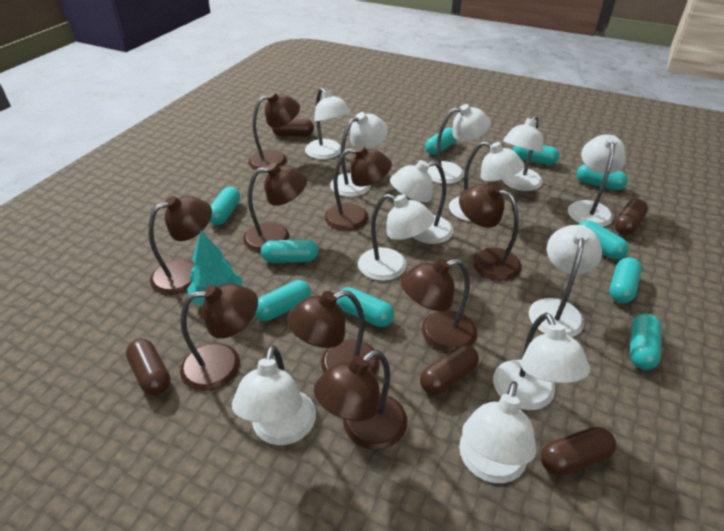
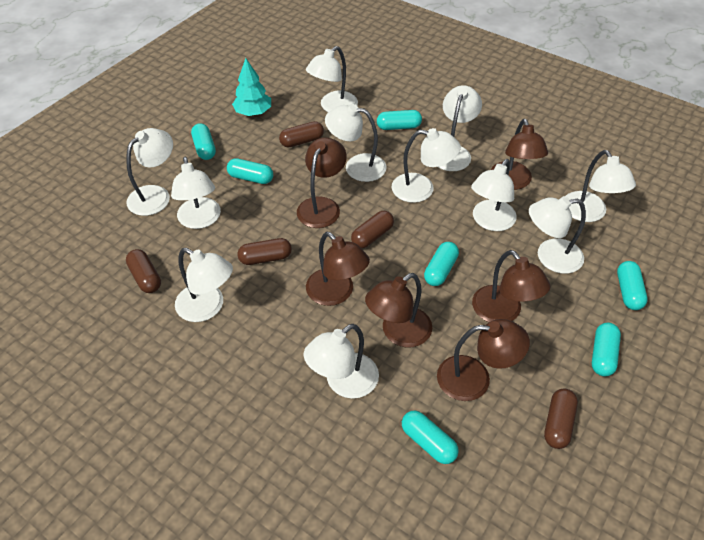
brown lamp: [149,196,212,295] [180,283,258,391] [243,163,307,252] [248,92,300,170] [287,290,380,375] [314,350,407,450] [325,145,392,231] [401,258,477,352] [459,184,522,281] = 9 -> [297,137,347,228] [306,232,370,306] [365,273,432,348] [437,319,530,401] [472,250,551,322] [491,119,548,190] = 6
turquoise capsule: [209,187,240,225] [255,280,311,321] [261,239,318,263] [336,287,394,327] [425,127,457,155] [513,145,559,165] [577,164,628,190] [578,220,629,259] [609,257,642,303] [630,313,661,370] = 10 -> [191,123,216,160] [227,158,273,184] [377,110,422,130] [402,410,459,464] [424,242,459,286] [592,323,621,376] [617,261,648,310] = 7
white lamp: [232,345,316,445] [305,88,351,159] [330,112,388,197] [358,194,434,281] [390,160,454,244] [427,104,491,184] [449,142,525,221] [459,381,536,483] [493,313,590,410] [503,115,544,191] [529,225,602,337] [568,134,626,227] = 12 -> [126,128,173,216] [171,156,221,229] [175,248,233,322] [304,324,379,399] [306,46,358,112] [325,104,387,182] [392,128,461,203] [438,85,482,171] [471,159,517,231] [529,196,586,274] [566,150,636,222] = 11

